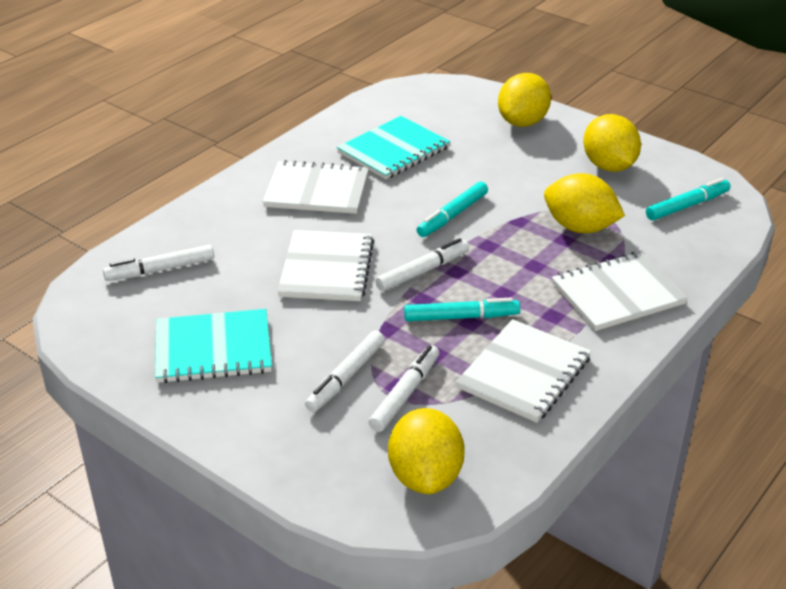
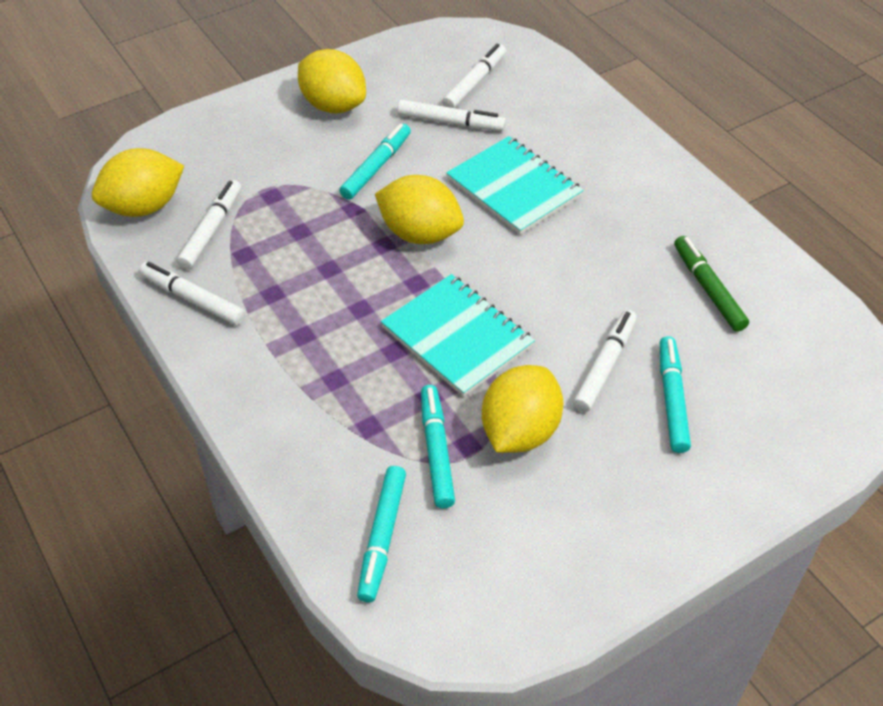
green marker: none = 0 -> [674,236,749,332] = 1
turquoise marker: [404,298,520,321] [417,182,488,237] [646,178,730,220] = 3 -> [339,123,411,200] [357,466,406,603] [421,385,455,508] [660,336,691,453] = 4
white marker: [103,245,214,281] [305,330,385,412] [369,345,440,432] [375,238,469,291] = 4 -> [139,262,246,325] [177,180,241,269] [397,100,506,131] [442,44,506,108] [573,310,637,412] = 5
white notebook: [262,160,369,214] [277,230,374,301] [456,319,591,423] [552,252,688,331] = 4 -> none = 0

